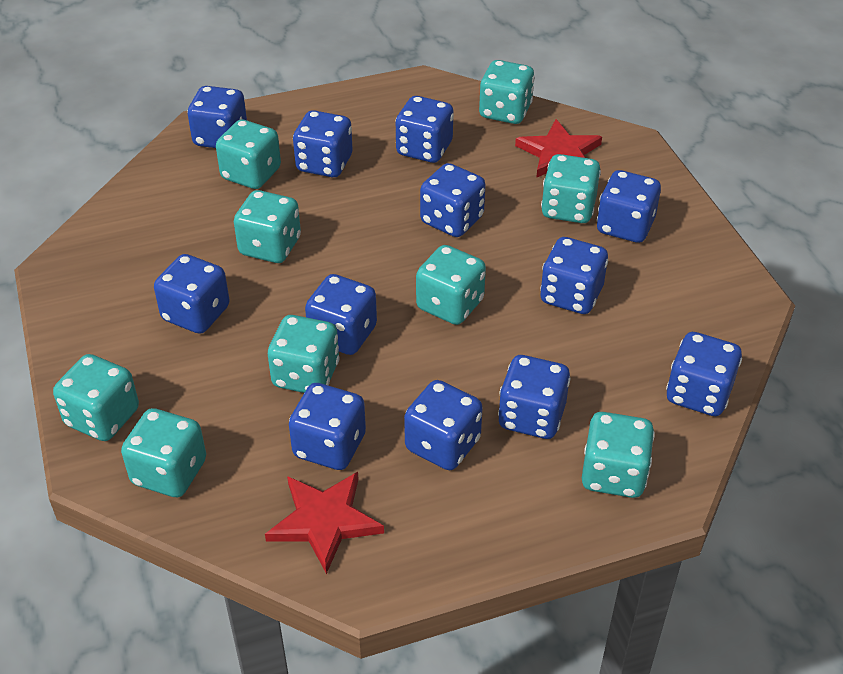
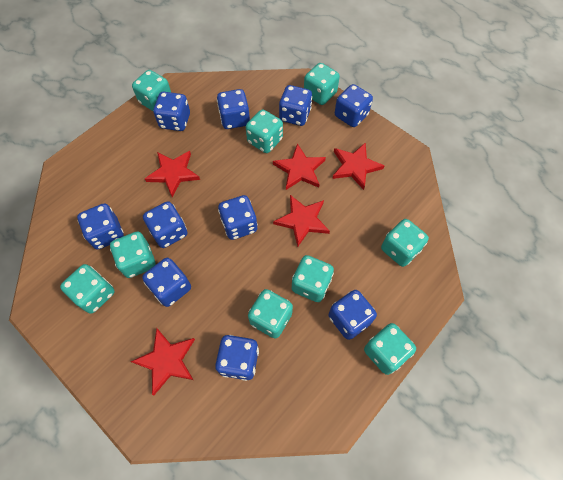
blue dice: [154,254,230,334] [187,86,247,148] [289,383,366,470] [293,110,353,177] [305,274,377,355] [395,96,454,163] [404,380,483,470] [420,163,485,237] [498,355,571,439] [540,237,608,314] [597,170,661,243] [666,332,742,416] = 12 -> [77,203,124,250] [142,258,191,307] [143,201,187,248] [153,92,190,131] [215,335,259,381] [217,89,250,129] [218,195,258,240] [279,85,312,126] [329,290,377,340] [335,84,373,127] = 10
red star: [265,472,384,574] [515,119,602,178] = 2 -> [131,328,195,395] [145,151,200,197] [273,144,326,190] [273,195,330,247] [332,142,385,190] = 5

